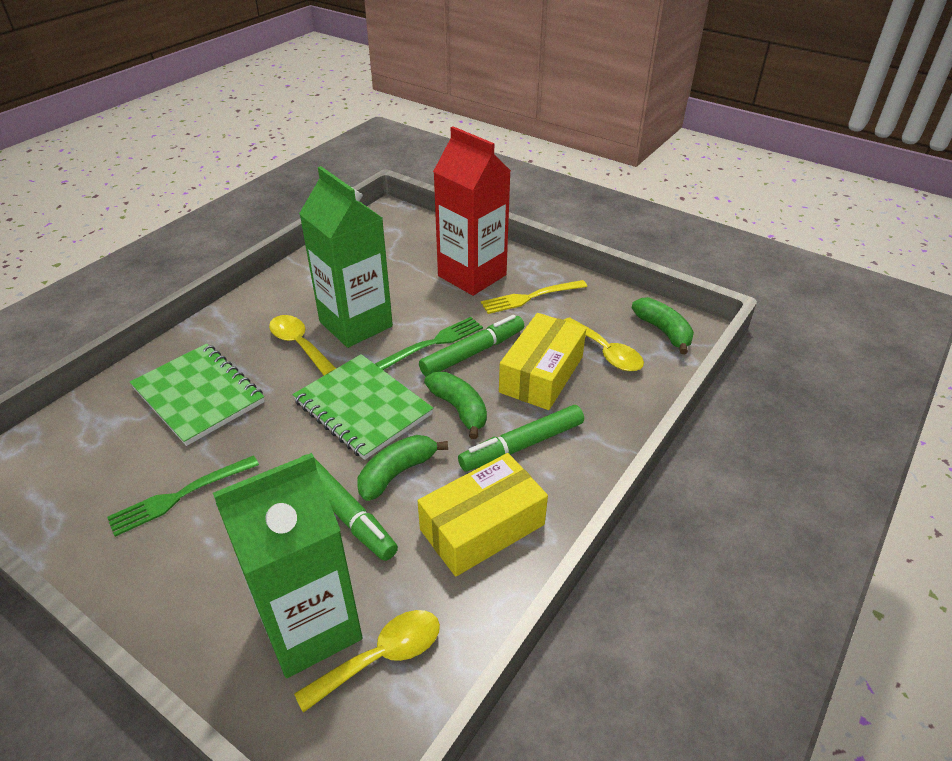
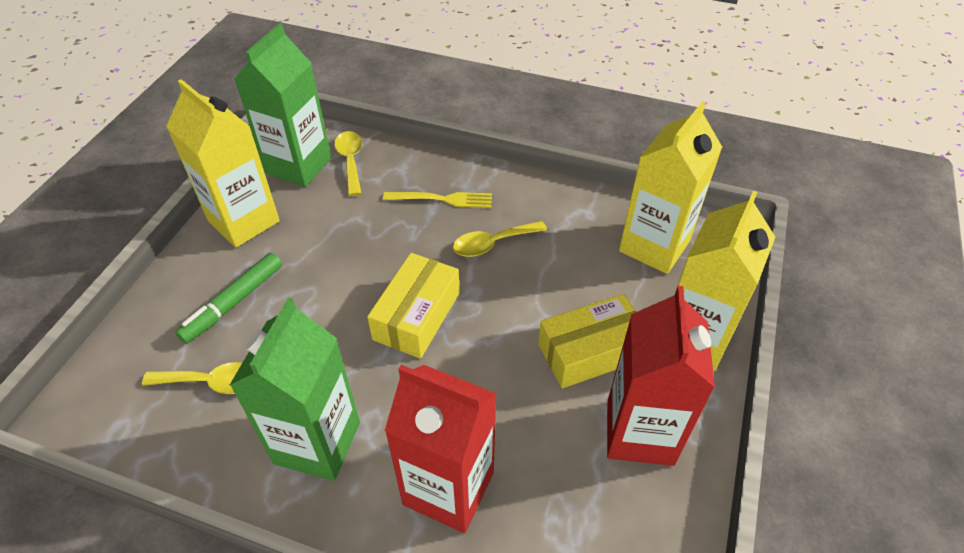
green banana: [358,435,448,501] [424,372,487,439] [632,297,694,354] = 3 -> none = 0
green fork: [107,455,259,537] [375,317,483,370] = 2 -> none = 0
green marker: [301,455,398,561] [419,315,524,376] [458,405,584,472] = 3 -> [175,253,282,344] = 1
green notebook: [130,344,265,446] [293,354,433,460] = 2 -> none = 0
red carton: [433,126,511,296] = 1 -> [385,365,497,533] [607,286,715,466] = 2
yellow carton: none = 0 -> [166,79,280,248] [619,102,722,274] [674,191,775,371] = 3

